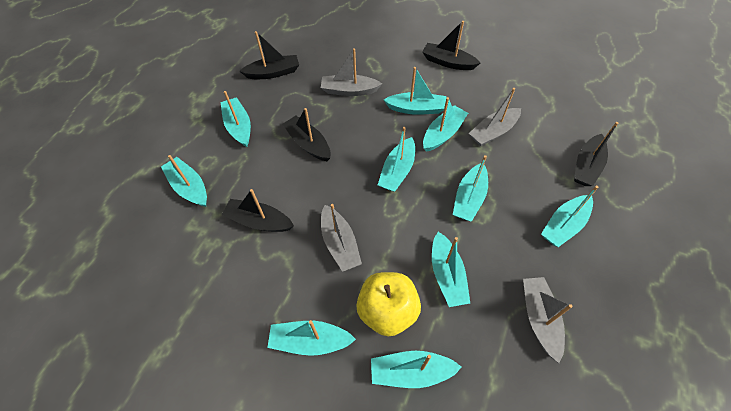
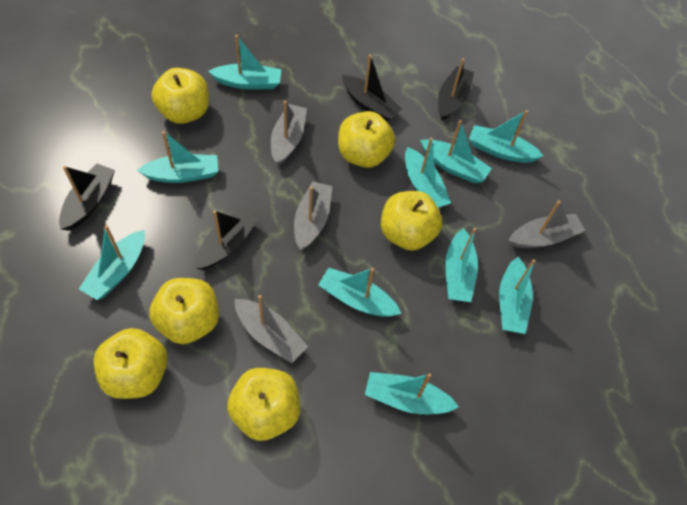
black boat: [222,189,294,232] [239,31,299,79] [283,108,331,161] [422,21,480,70] [574,122,618,186] = 5 -> [59,163,115,231] [195,206,260,270] [342,54,402,122] [438,58,474,121] = 4
yellow apple: [356,272,421,337] = 1 -> [93,328,168,399] [149,278,219,344] [152,68,209,124] [227,368,300,441] [338,111,395,168] [381,191,442,251] = 6

